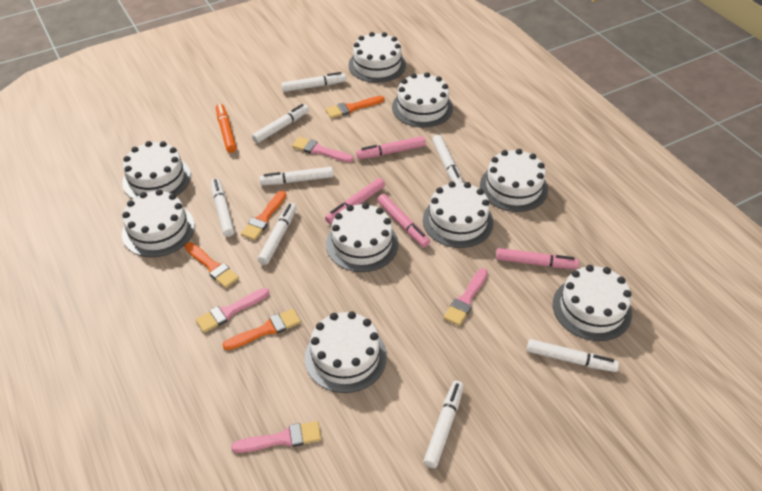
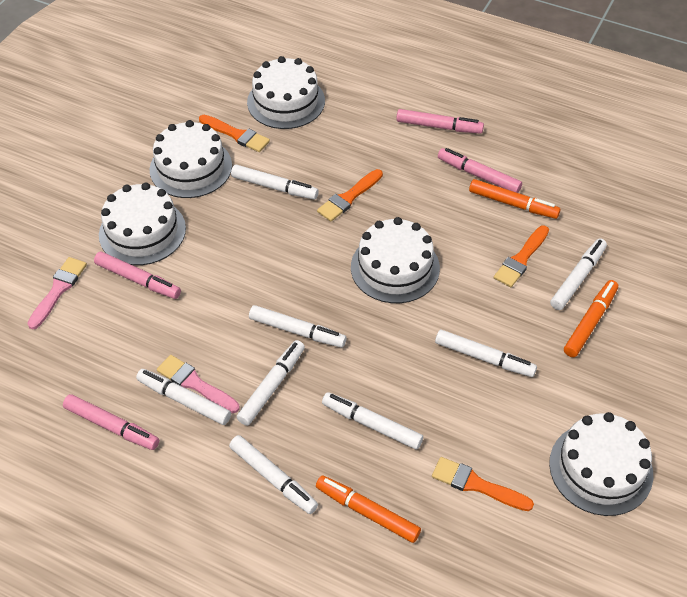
orange marker: [216,104,237,153] = 1 -> [316,475,421,543] [469,179,561,219] [564,280,618,357] = 3
pink brush: [195,288,269,333] [231,421,321,453] [292,137,354,162] [443,268,488,326] = 4 -> [27,257,87,330] [157,355,240,413] = 2
white cake: [122,141,191,199] [122,189,195,257] [305,311,387,393] [326,203,399,272] [349,32,406,83] [392,72,453,128] [423,181,494,248] [480,149,548,212] [553,265,632,341] = 9 -> [99,182,186,265] [150,120,232,198] [247,56,325,129] [351,217,440,303] [549,412,653,516] = 5

